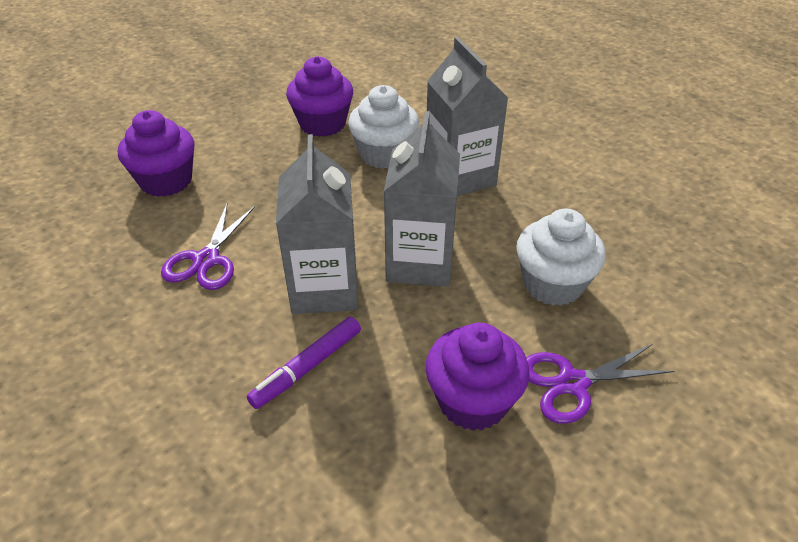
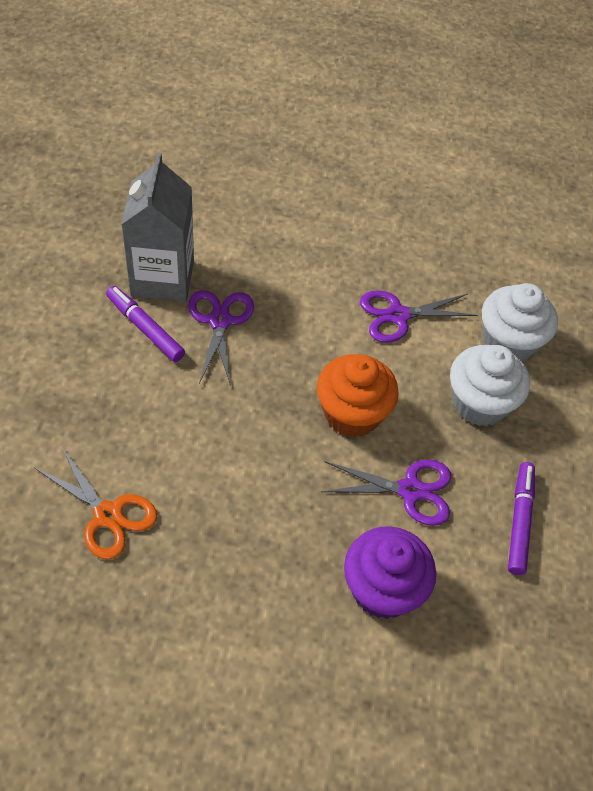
grey carton: [276,134,358,314] [384,111,460,287] [427,37,508,196] = 3 -> [121,153,194,302] = 1
orange cupcake: none = 0 -> [317,354,399,437] = 1
orange scissors: none = 0 -> [35,446,157,560] = 1
purple cupcake: [118,110,194,197] [286,56,353,137] [425,323,530,431] = 3 -> [344,526,436,619] = 1
purple marker: [247,317,361,409] = 1 -> [106,286,185,362] [508,462,535,575] = 2
purple scissors: [161,203,255,290] [526,343,675,424] = 2 -> [188,290,254,386] [321,459,451,526] [360,290,477,343] = 3

